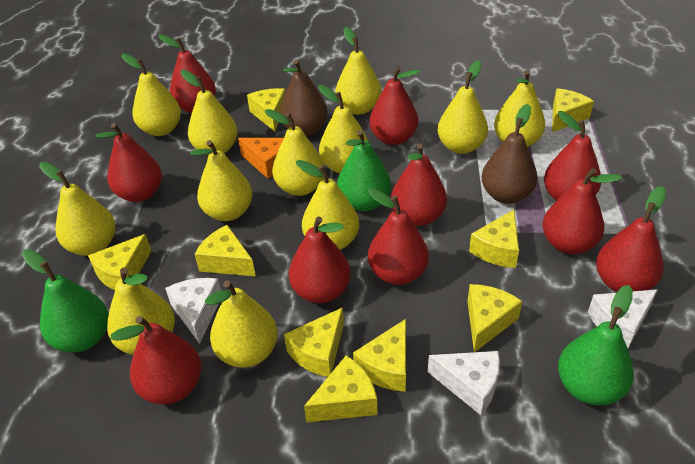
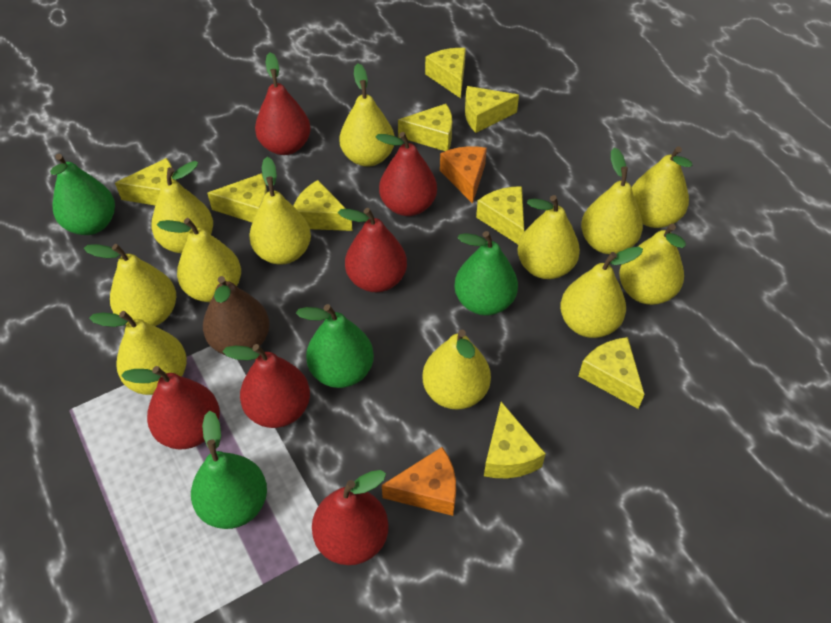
brown pear: [280,60,328,136] [482,104,537,204] = 2 -> [203,276,270,355] = 1
green pear: [22,249,109,353] [337,130,391,211] [558,285,634,405] = 3 -> [50,154,115,235] [191,411,267,529] [296,304,374,388] [454,231,518,315] = 4
orange cheese: [238,138,284,179] = 1 -> [382,447,456,516] [440,146,487,204] = 2
red pear: [95,123,162,202] [111,316,201,404] [159,35,216,113] [289,216,351,303] [368,188,429,285] [369,66,420,145] [391,143,447,226] [542,168,622,254] [544,111,601,201] [596,186,666,292] = 10 -> [121,366,220,449] [223,344,310,428] [255,52,311,155] [312,470,389,565] [338,208,407,292] [376,132,437,216] = 6
white cheese: [165,278,221,344] [428,351,500,415] [588,289,658,348] = 3 -> none = 0

